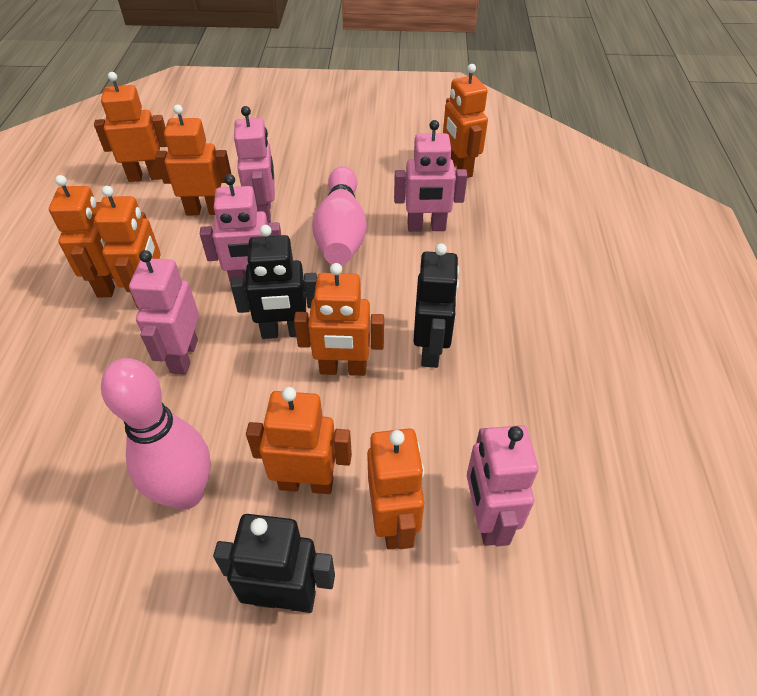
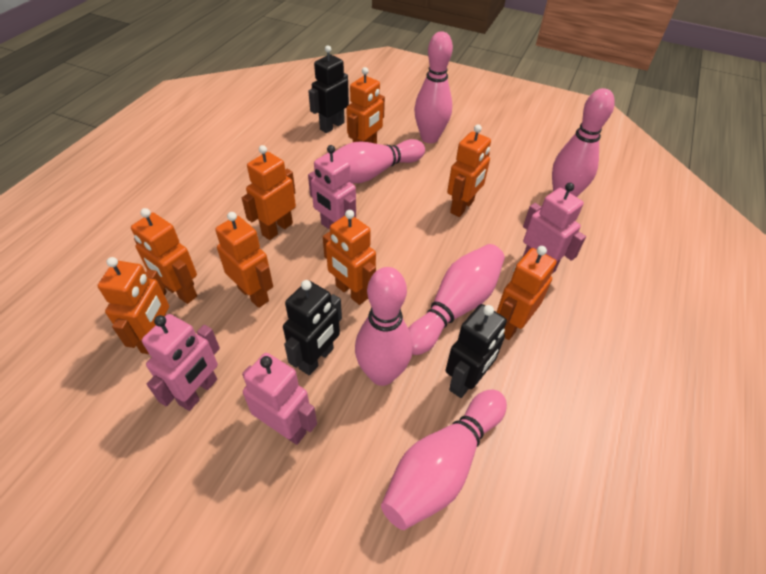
pink bowling pin: [101,358,211,510] [312,166,367,265] = 2 -> [334,139,425,184] [355,267,413,386] [381,390,507,530] [408,244,505,355] [414,31,453,143] [552,88,615,197] = 6
pink robot: [129,250,199,374] [200,174,281,285] [234,106,275,223] [394,120,468,232] [467,425,539,546] = 5 -> [142,314,220,411] [242,353,317,445] [308,145,356,229] [523,183,586,274] = 4

